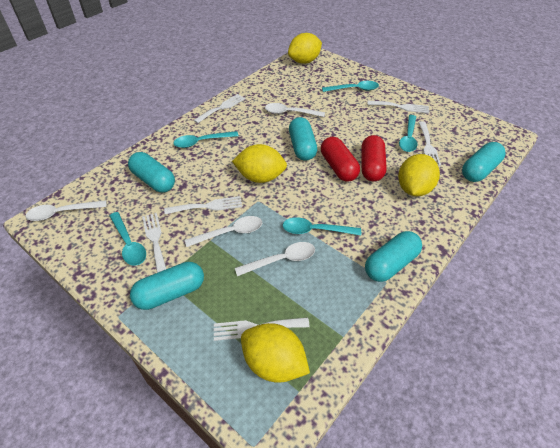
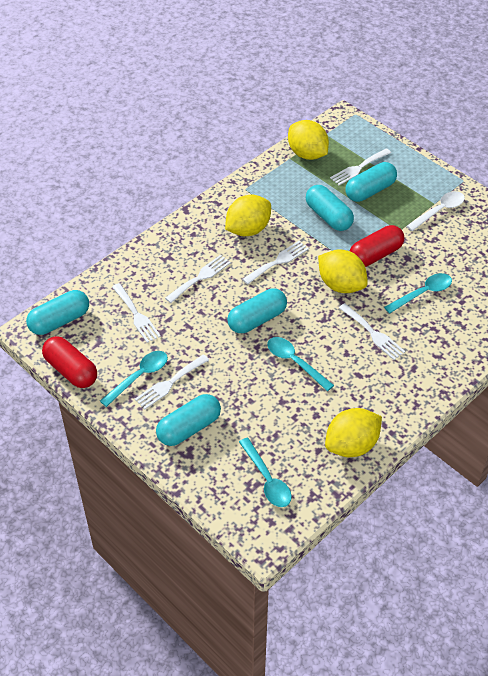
turquoise spoon: [110,212,146,266] [173,131,239,148] [283,217,361,235] [322,81,379,92] [399,115,417,152] = 5 -> [100,351,168,407] [239,437,292,507] [267,337,334,391] [384,273,452,314] = 4
white spoon: [26,200,107,221] [185,216,262,247] [235,242,315,276] [265,103,325,117] = 4 -> [406,191,465,231] = 1

